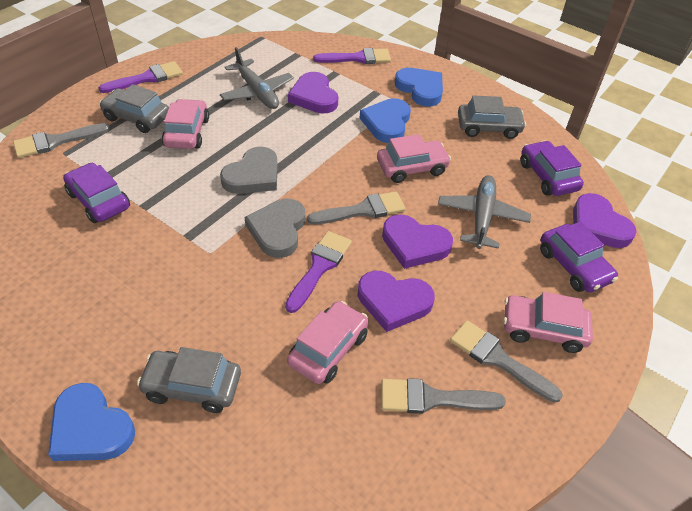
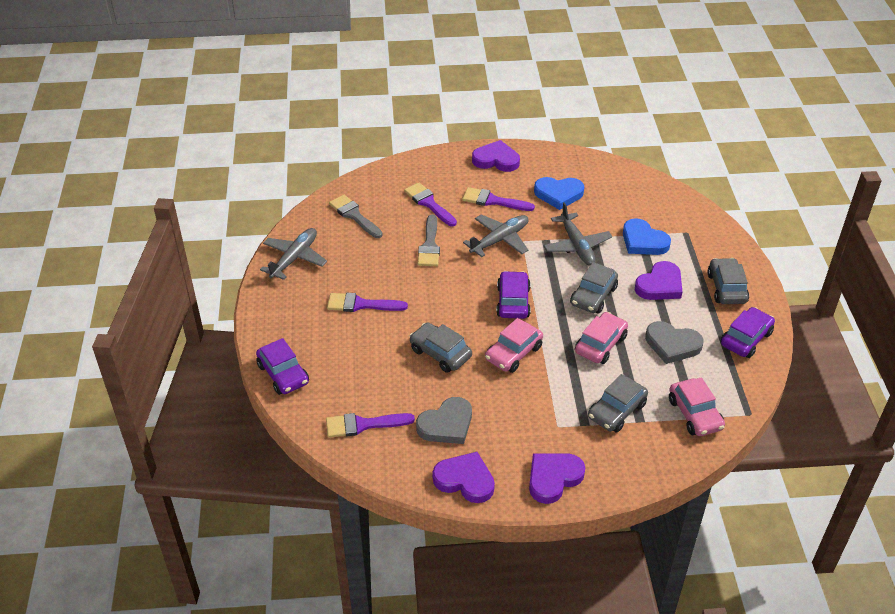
blue heart: [48,383,135,461] [360,98,411,143] [395,68,443,106] = 3 -> [534,177,584,210] [623,218,671,255] = 2
grey brush: [13,123,110,158] [307,191,406,225] [381,378,506,414] [450,320,563,403] = 4 -> [329,195,383,238] [418,214,440,266] = 2
grey car: [99,84,169,133] [137,347,241,413] [458,95,526,139] = 3 -> [409,322,472,373] [570,262,618,314] [588,374,648,433] [707,258,749,304] = 4
grey plane: [220,47,294,109] [438,175,531,249] = 2 -> [260,228,327,280] [463,215,529,257] [544,202,612,266] = 3
pink car: [162,99,209,149] [287,301,368,384] [377,134,451,183] [503,292,593,353] = 4 -> [485,318,543,373] [575,312,628,364] [669,377,725,436] = 3
purple brush: [99,61,183,93] [285,231,352,313] [313,48,391,64] = 3 -> [326,413,415,438] [327,293,408,312] [404,183,457,226] [462,187,535,211] = 4

